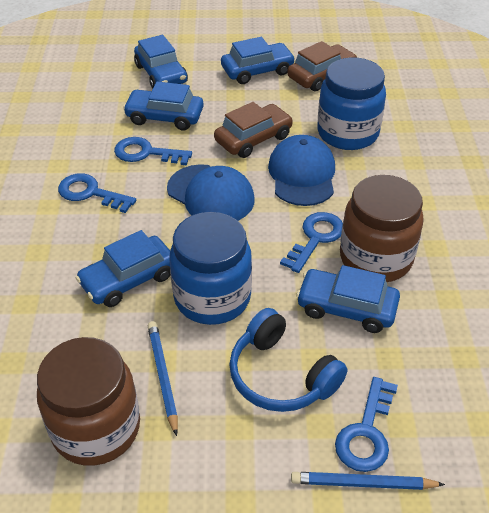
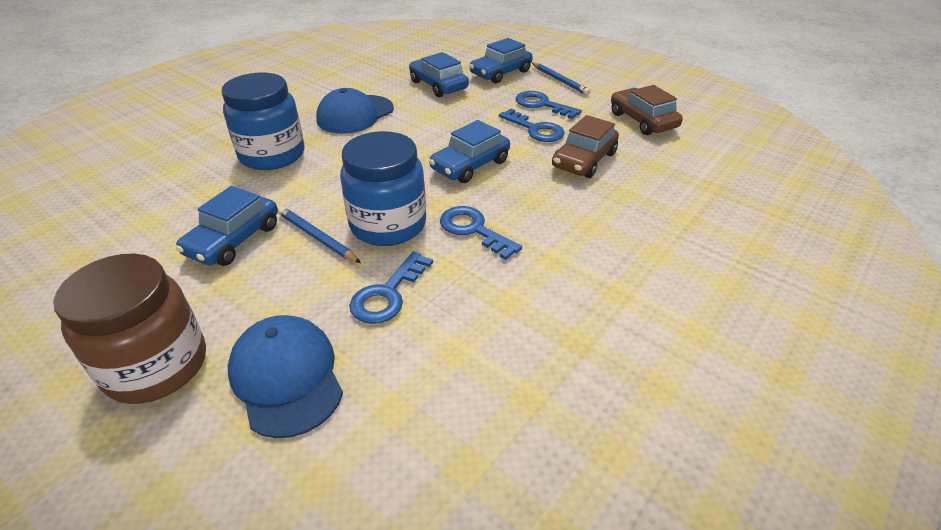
blue car: [76,230,171,307] [123,82,204,131] [134,35,188,88] [221,37,295,84] [296,265,400,333] = 5 -> [176,186,278,266] [409,52,469,97] [429,120,510,183] [469,38,533,84] = 4
blue headphones: [229,308,347,412] = 1 -> none = 0
brown jar: [37,337,140,466] [340,175,424,282] = 2 -> [53,254,206,404] = 1

